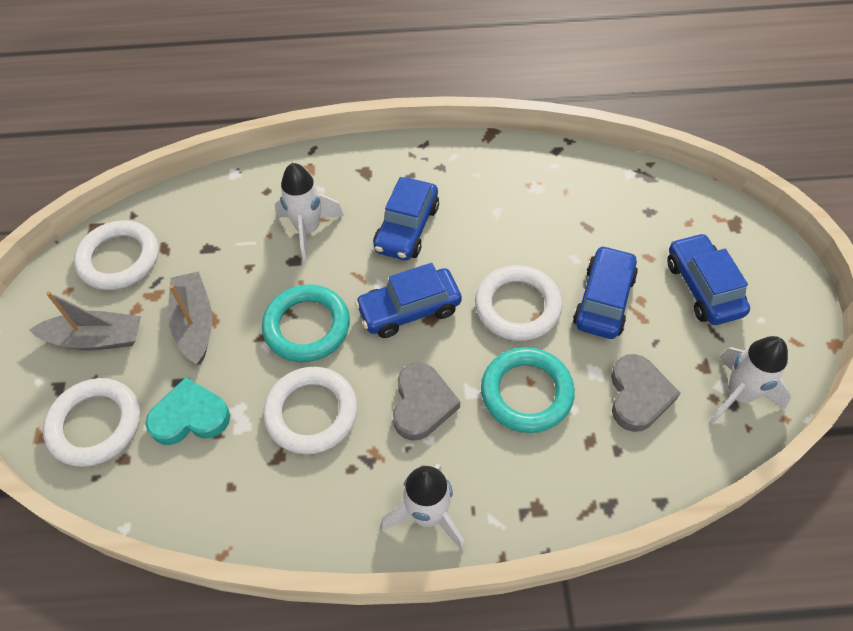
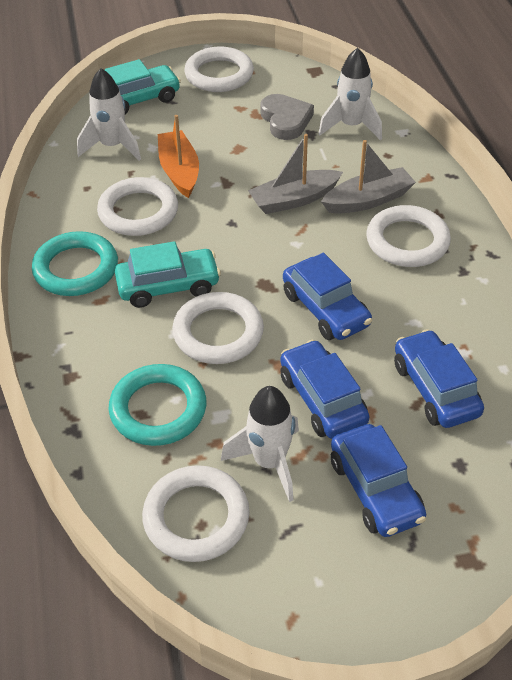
grey heart: [393,362,460,441] [611,354,680,432] = 2 -> [260,94,314,140] = 1
orange boat: none = 0 -> [158,115,199,198] = 1
turquoise car: none = 0 -> [105,59,181,114] [115,241,221,308] = 2
turquoise heart: [145,377,230,445] = 1 -> none = 0
white ring: [43,378,140,467] [74,220,159,290] [263,367,357,454] [475,265,563,341] = 4 -> [97,177,178,236] [142,465,250,562] [172,292,264,364] [184,47,254,92] [366,205,451,267] = 5

